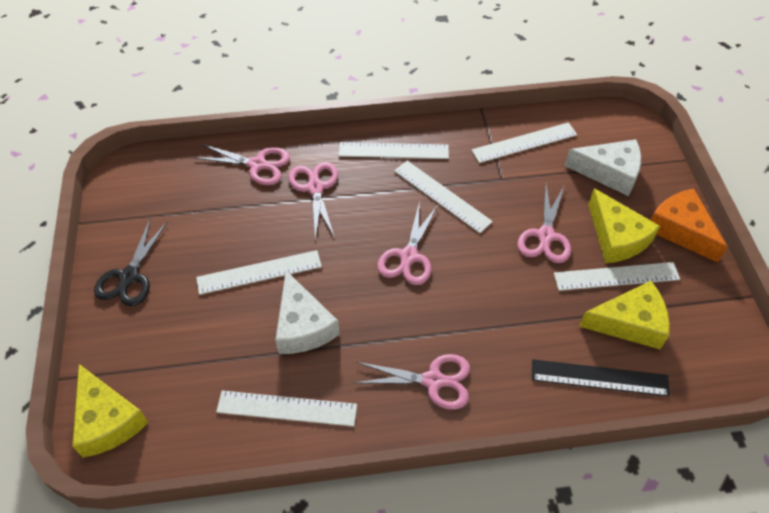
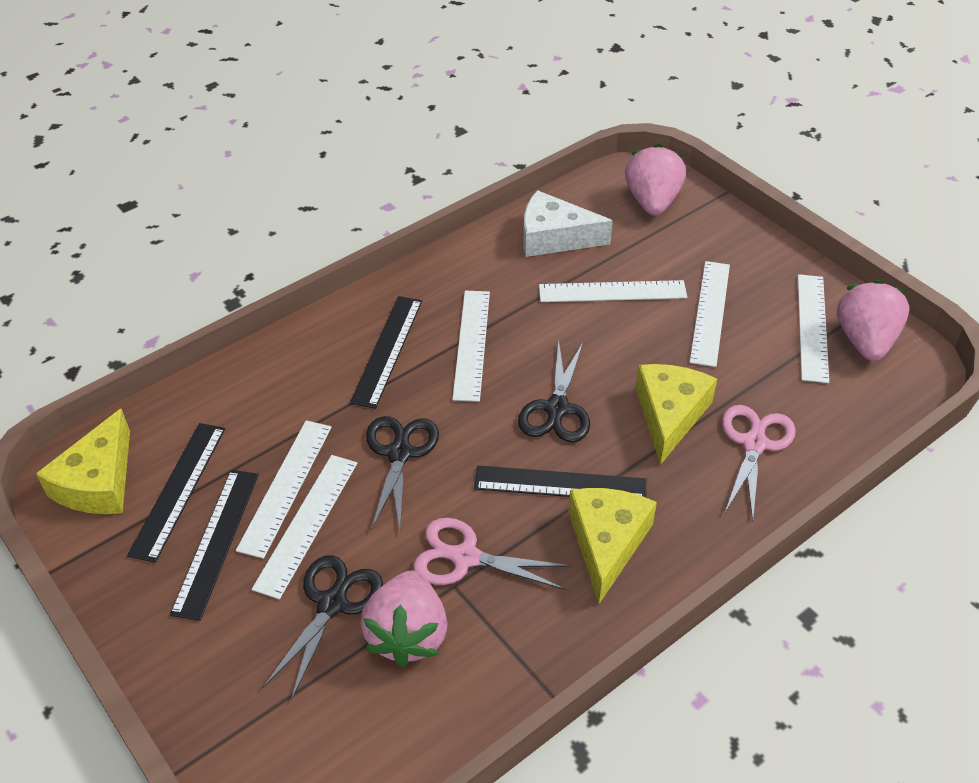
black ruler: [532,359,670,397] = 1 -> [127,423,225,563] [170,470,259,621] [350,296,422,409] [474,465,646,497] = 4
black scissors: [94,219,168,306] = 1 -> [263,555,383,701] [366,416,439,530] [518,340,590,442] = 3
orange cheese: [651,188,727,263] = 1 -> none = 0
pink scissors: [194,144,290,185] [288,162,338,240] [354,354,470,410] [377,201,438,285] [517,185,571,263] = 5 -> [413,518,572,590] [722,405,796,520] = 2
pink strawberry: none = 0 -> [360,571,448,667] [625,144,686,215] [837,280,909,361] = 3
white cheese: [275,271,340,354] [564,139,641,196] = 2 -> [523,190,613,257] = 1

